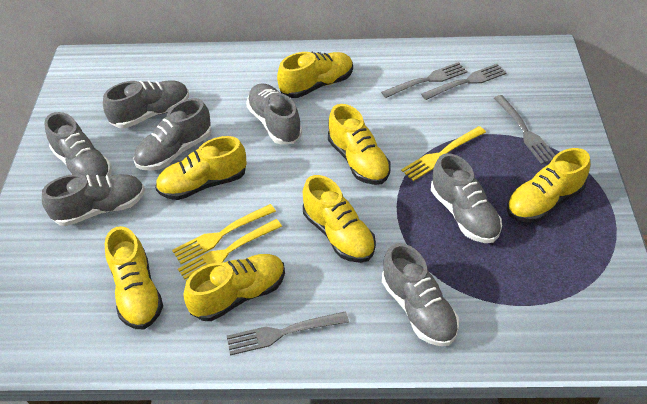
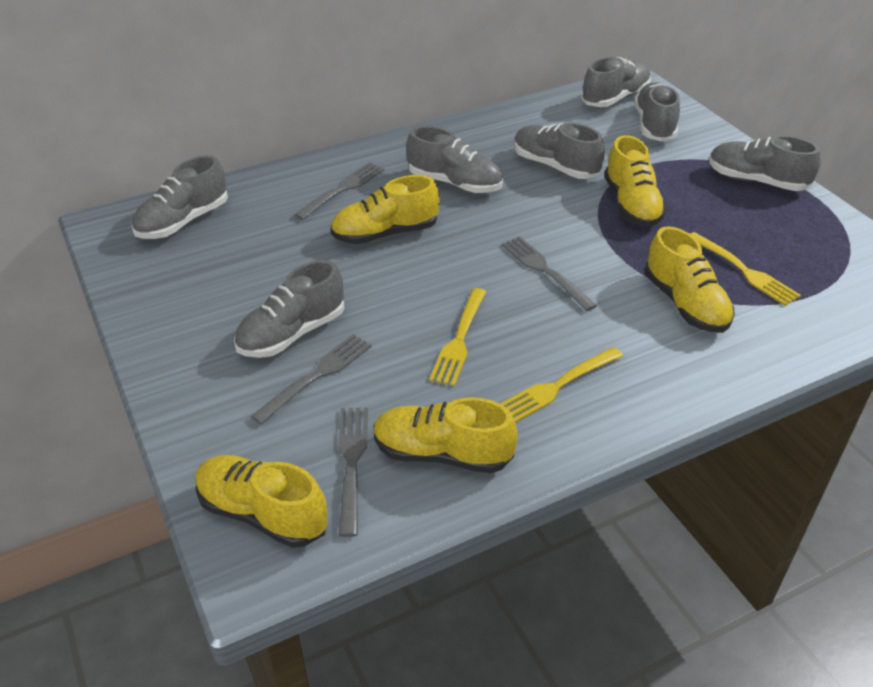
yellow shoe: [105,226,163,329] [155,136,247,200] [184,254,285,321] [277,52,353,98] [303,175,376,263] [328,104,391,185] [507,148,590,223] = 7 -> [196,455,328,548] [330,175,440,244] [373,397,518,473] [604,135,667,227] [645,226,735,333] = 5

